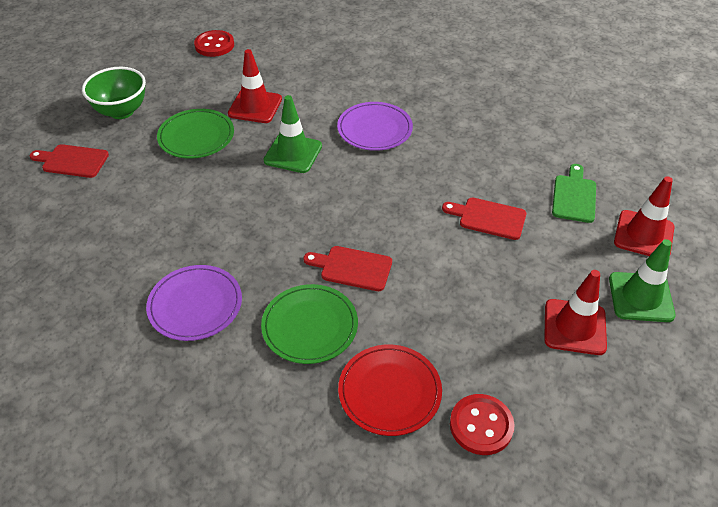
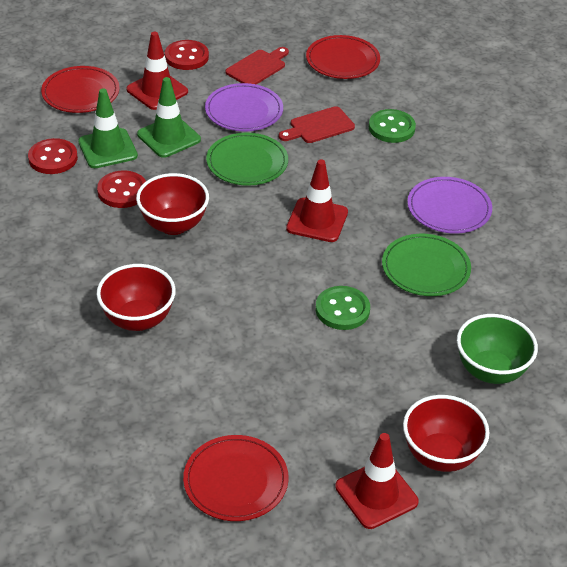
green button: none = 0 -> [316,286,370,330] [369,109,416,143] = 2
green cutting board: [552,164,596,223] = 1 -> none = 0
red bowl: none = 0 -> [97,264,176,331] [136,173,209,235] [403,395,490,472] = 3
red button: [194,30,234,57] [450,394,515,455] = 2 -> [28,138,78,174] [97,171,146,208] [165,40,209,70] = 3
red cutting board: [29,144,109,178] [303,246,392,291] [442,198,526,240] = 3 -> [226,47,289,85] [279,106,355,143] = 2
red plate: [338,345,442,436] = 1 -> [41,66,120,113] [183,435,289,521] [306,35,380,79] = 3

